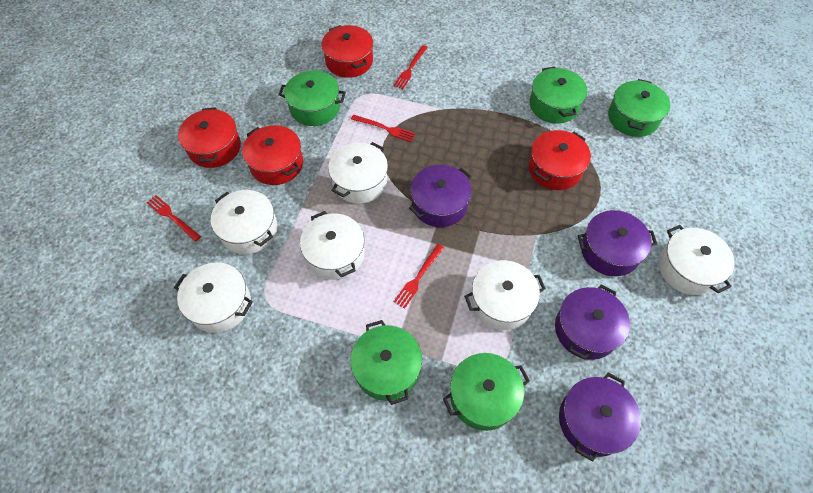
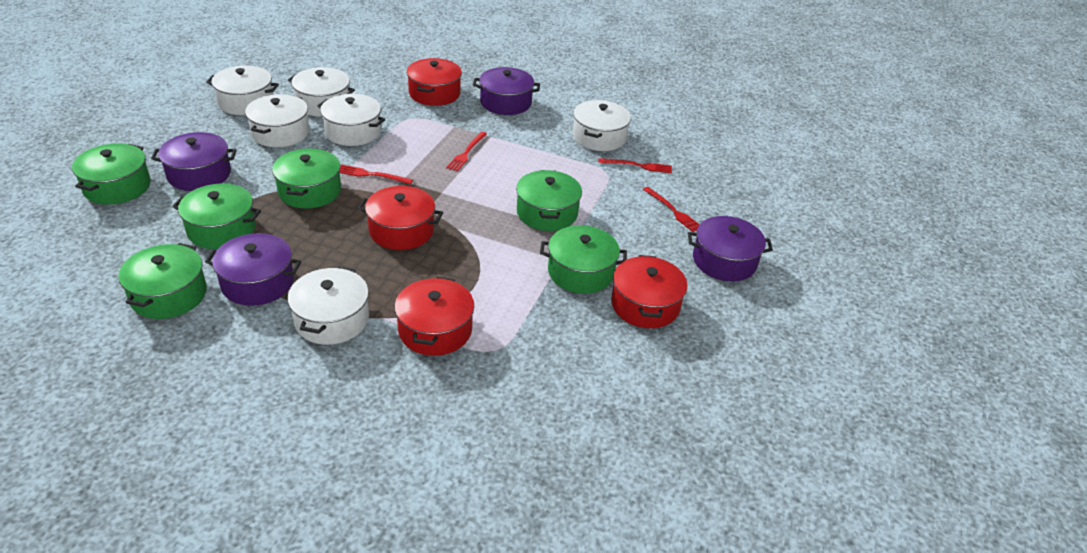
green pot: [279,70,346,126] [350,320,422,405] [443,353,530,431] [530,67,587,124] [608,79,670,137] = 5 -> [72,143,151,205] [118,243,207,319] [173,184,261,249] [272,148,341,209] [516,170,582,231] [540,225,627,294] = 6

